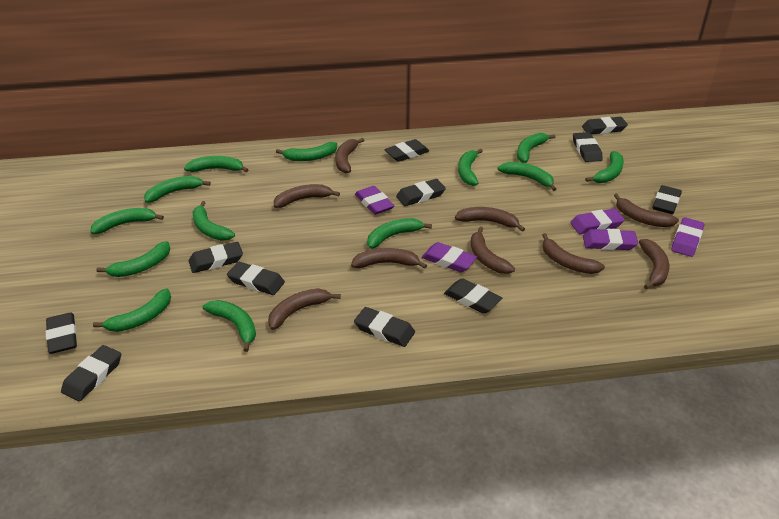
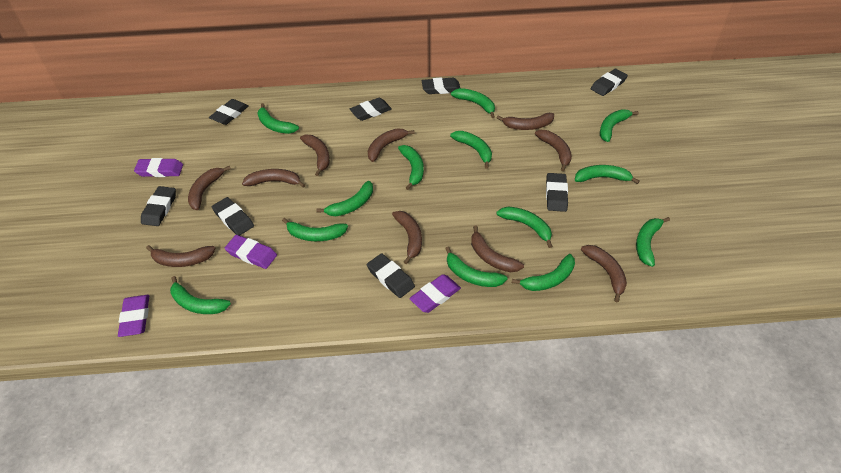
black eraser: [46,312,77,354] [61,345,121,401] [189,242,243,273] [227,262,285,295] [354,307,415,347] [384,139,429,162] [396,179,446,206] [444,278,502,314] [573,132,603,162] [582,117,628,134] [652,185,682,214] = 11 -> [141,186,176,226] [209,99,249,125] [212,197,254,236] [350,98,392,121] [367,253,415,298] [422,78,460,94] [546,173,568,212] [591,69,628,96] = 8
brown banana: [268,289,341,330] [274,184,340,208] [335,138,364,173] [351,248,427,269] [455,207,525,232] [471,226,515,274] [542,233,605,274] [614,193,679,227] [639,239,670,290] = 9 -> [146,245,216,267] [188,166,231,210] [242,169,305,188] [300,135,330,176] [367,128,415,162] [392,211,422,264] [471,226,524,272] [497,113,554,130] [535,130,572,171] [581,245,627,303] = 10
purple eraser: [355,186,395,215] [422,242,477,272] [570,208,625,234] [583,229,638,250] [671,217,704,257] = 5 -> [118,295,149,337] [134,158,183,177] [225,235,277,269] [409,274,461,313] = 4

